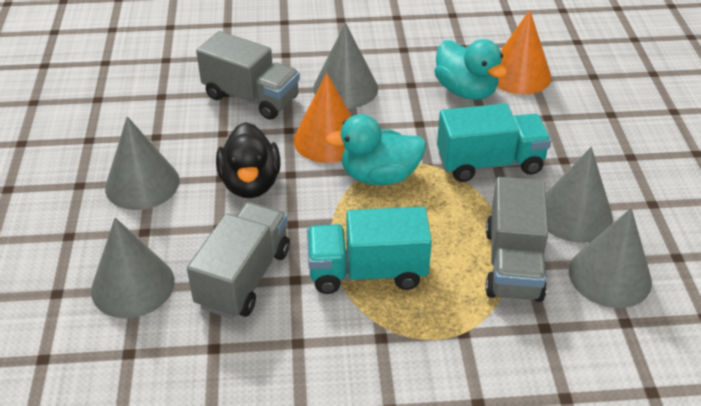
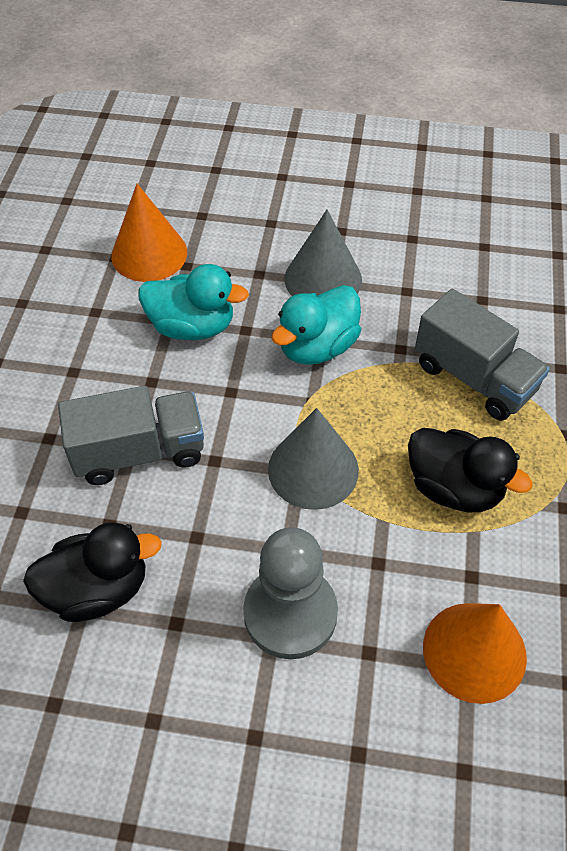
black duck: [216,122,280,198] = 1 -> [23,522,162,622] [408,428,533,512] = 2
grey cone: [91,218,175,318] [105,116,180,210] [313,23,378,109] [546,147,613,243] [569,208,652,308] = 5 -> [268,408,359,510] [285,209,362,296] = 2
grey pawn: none = 0 -> [243,527,338,659] = 1
grey truck: [187,202,290,319] [196,31,300,120] [485,177,548,302] = 3 -> [58,386,204,485] [415,289,550,421] = 2
turquoise truck: [307,206,432,294] [437,103,551,182] = 2 -> none = 0

